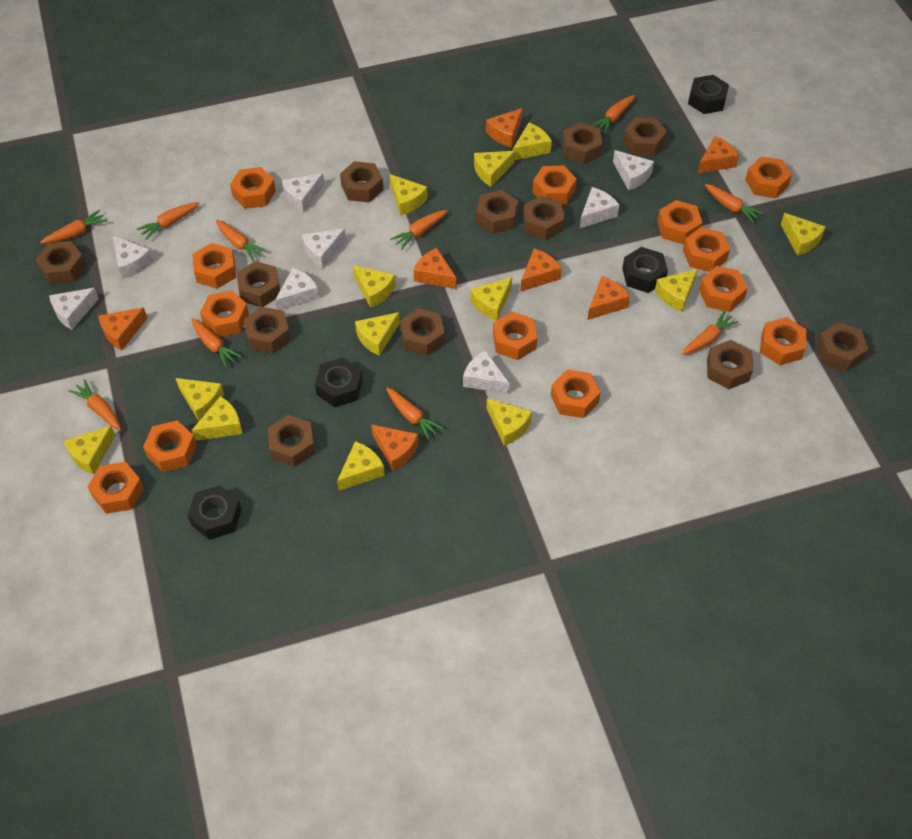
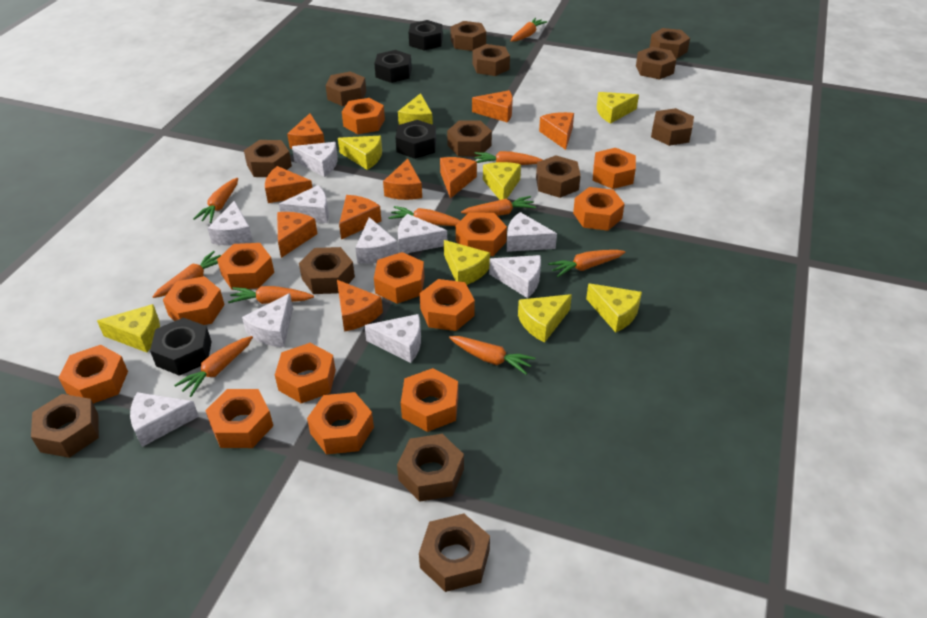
brown nut: [35,241,86,285] [237,261,280,307] [244,307,291,354] [267,415,315,467] [340,161,384,203] [400,308,445,356] [476,190,518,234] [523,196,565,240] [562,122,602,164] [623,117,667,156] [707,340,753,389] [817,322,868,371] = 12 -> [31,394,99,458] [244,140,292,177] [299,247,355,294] [326,72,366,106] [397,434,464,502] [419,513,490,592] [447,120,492,157] [450,21,486,51] [473,44,510,76] [536,156,581,198] [636,47,676,80] [650,28,690,59] [651,108,694,146] = 13
orange cheese: [98,307,148,350] [371,424,418,471] [414,248,457,289] [486,108,523,147] [520,249,562,292] [587,276,630,320] [697,136,739,174] = 7 -> [265,166,312,203] [277,212,318,258] [287,113,325,149] [337,280,383,332] [339,195,381,240] [383,159,422,200] [440,157,477,198] [472,90,513,123] [539,112,574,150] = 9
white cheese: [49,288,99,330] [113,236,153,279] [275,268,319,310] [282,173,324,212] [302,229,346,268] [463,350,509,394] [580,187,619,228] [613,150,654,190] = 8 -> [130,392,199,447] [208,201,253,246] [242,293,293,347] [279,185,329,223] [292,142,338,177] [355,217,398,264] [364,314,421,363] [398,214,447,254] [489,255,541,298] [507,212,557,252] = 10
yellow cheese: [64,426,116,475] [176,378,224,421] [191,396,243,441] [337,441,385,491] [353,265,395,308] [355,312,400,356] [390,174,428,216] [471,277,512,321] [474,151,515,187] [486,398,532,446] [513,123,552,160] [655,269,698,312] [781,213,826,256] = 13 -> [97,304,160,352] [338,136,382,170] [398,93,433,125] [444,240,490,285] [483,162,521,200] [518,294,572,342] [586,283,642,332] [597,92,639,124] = 8

